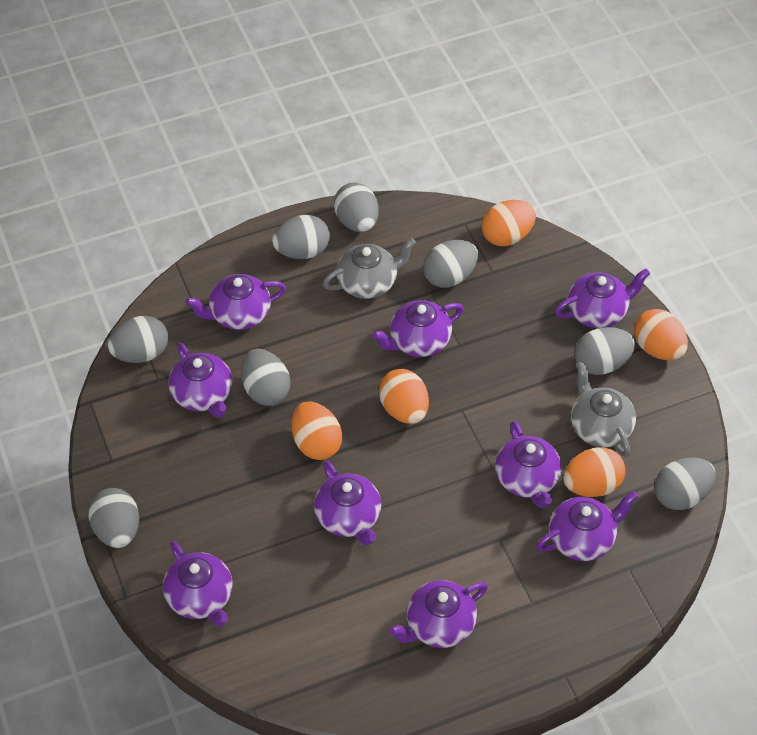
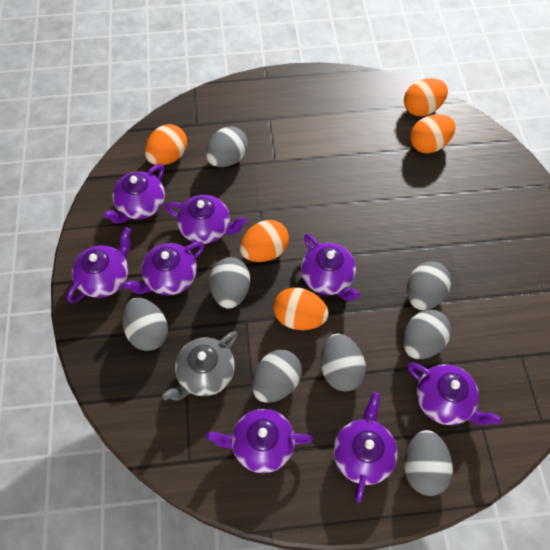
grey teapot: [323,238,416,299] [571,362,636,457] = 2 -> [162,331,238,400] = 1
purple teapot: [163,541,233,626] [168,342,233,418] [185,274,286,330] [314,461,381,545] [372,300,464,357] [389,580,488,648] [495,421,561,508] [536,491,638,561] [555,268,650,328] = 9 -> [67,227,131,303] [103,164,165,224] [123,242,205,296] [164,195,247,244] [206,409,313,473] [301,234,360,301] [333,392,398,503] [408,362,502,425] = 8

